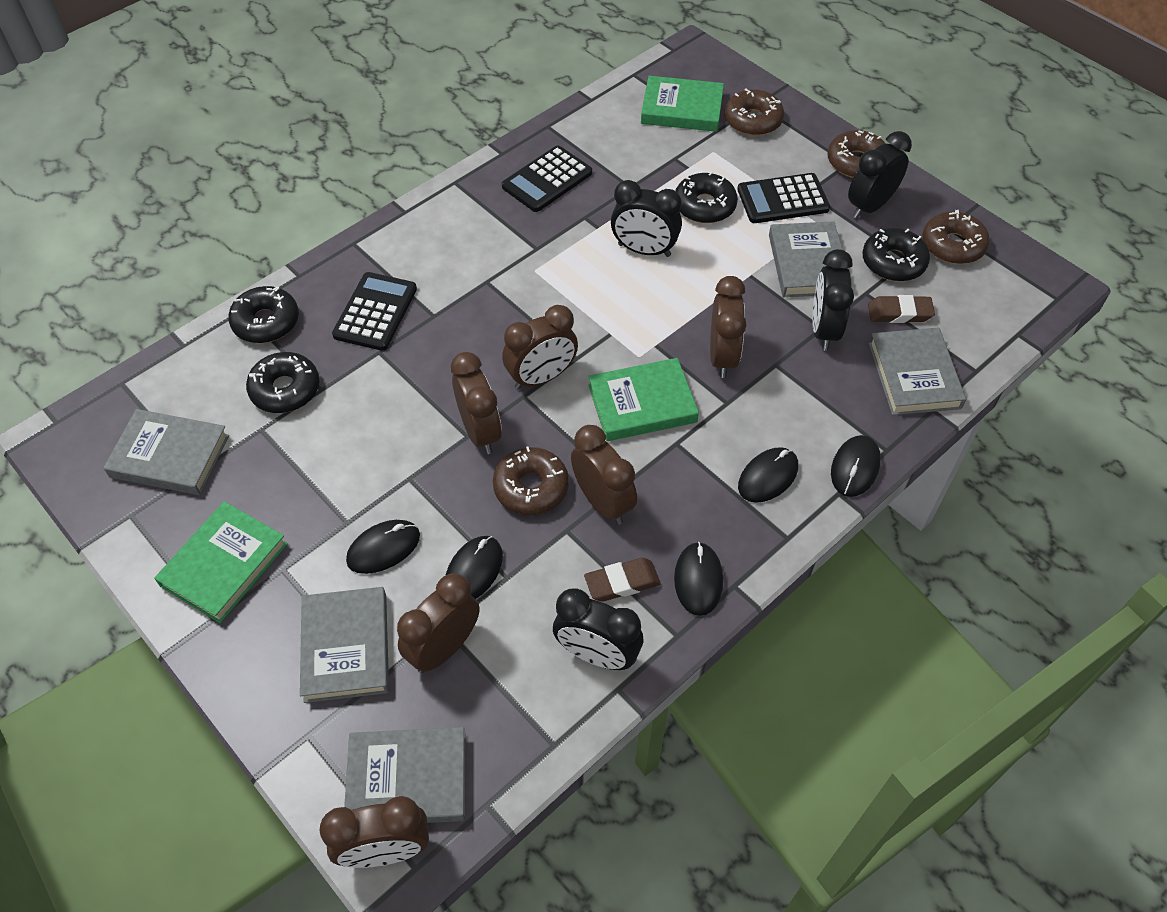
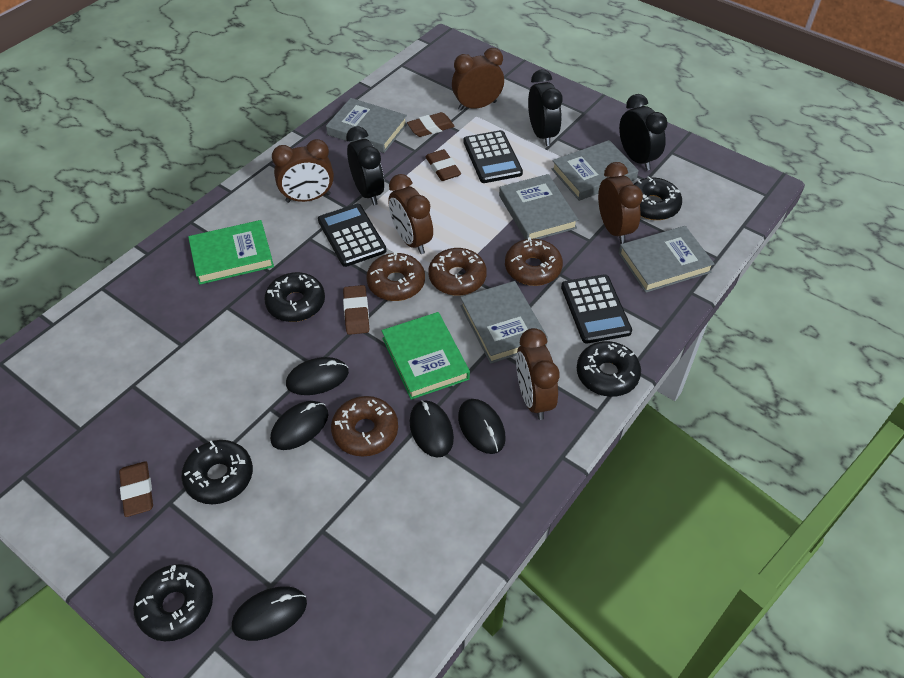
black clock: [553,588,643,670] [611,180,682,257] [812,249,854,350] [848,131,912,219] = 4 -> [346,126,384,205] [528,70,563,146] [619,94,668,171] = 3
black donut: [228,286,299,343] [246,352,320,413] [675,172,738,223] [862,228,930,282] = 4 -> [133,564,213,641] [181,440,253,504] [264,272,325,322] [577,341,641,397] [634,176,682,220] = 5
brown clock: [320,796,429,868] [397,573,480,673] [451,352,502,454] [502,305,578,390] [571,425,637,525] [710,276,746,378] = 6 -> [272,139,334,203] [388,174,433,254] [452,48,504,111] [516,328,560,420] [598,162,643,244] = 5
brown eraser: [584,558,661,602] [868,295,935,323] = 2 -> [119,461,153,517] [343,285,369,335] [407,112,455,137] [425,149,461,181] = 4
green book: [154,501,288,623] [588,358,699,441] [641,76,724,132] = 3 -> [188,220,274,285] [382,312,470,400] = 2

